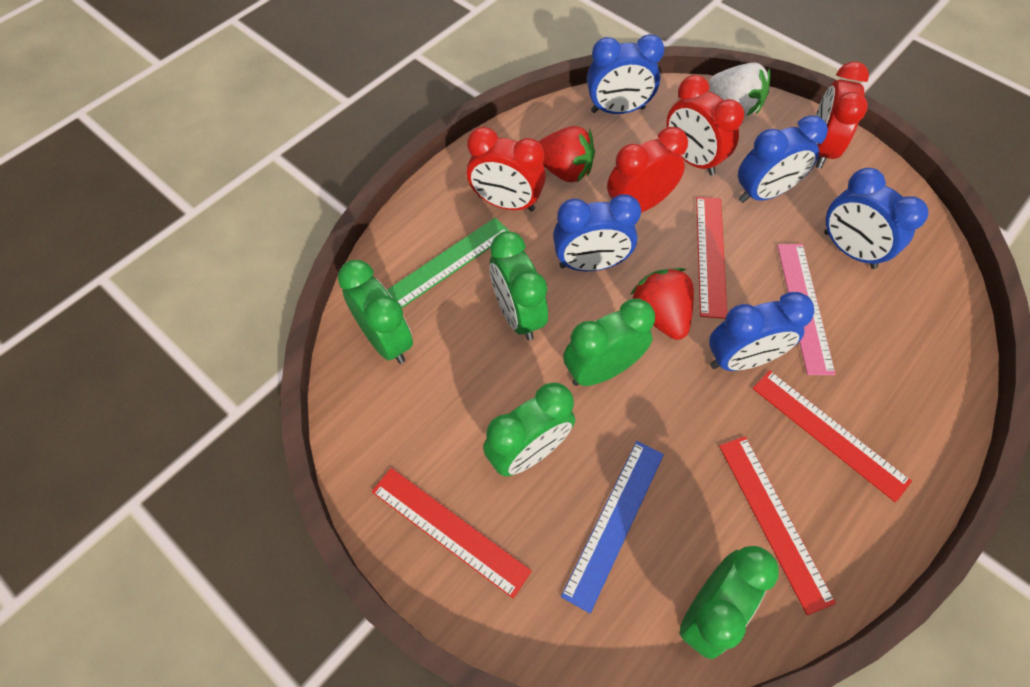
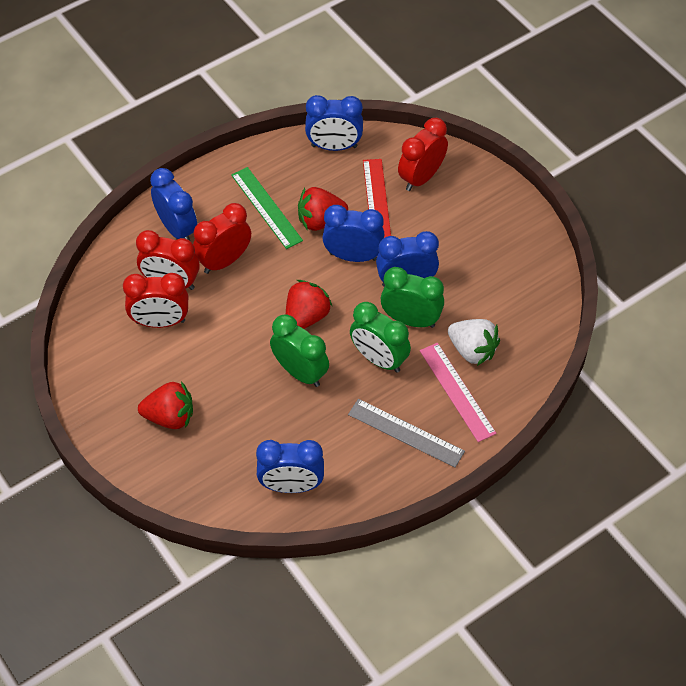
blue ruler: [561,441,664,613] = 1 -> none = 0
green clock: [338,260,413,364] [483,382,575,477] [489,231,548,341] [563,298,655,386] [679,546,779,659] = 5 -> [270,314,329,387] [350,302,411,373] [381,267,444,328] = 3
grey ruler: none = 0 -> [348,399,465,468] = 1
red ruler: [372,468,532,598] [696,197,727,319] [719,436,836,615] [752,370,912,502] = 4 -> [363,159,391,238] = 1
red strawberry: [538,126,595,182] [630,268,694,340] = 2 -> [138,381,193,429] [286,280,332,329] [298,187,348,231] = 3

